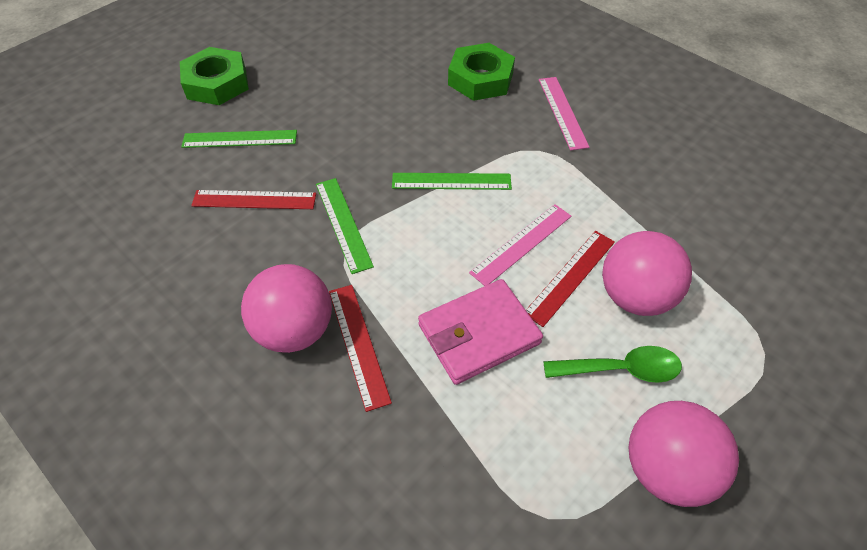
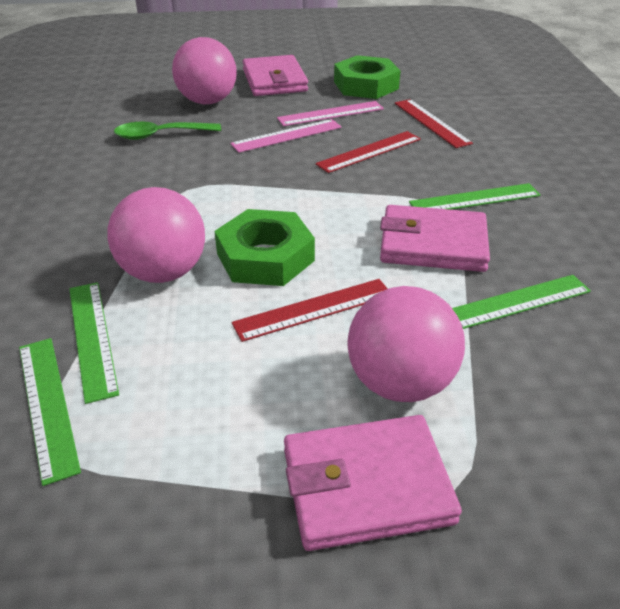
green ruler: [181,130,297,148] [316,178,374,274] [392,173,512,190] = 3 -> [19,338,81,486] [69,282,119,404] [409,183,541,210] [452,275,591,329] = 4
pink wallet: [418,279,543,385] = 1 -> [242,55,308,96] [284,415,462,551] [380,205,490,272] = 3

